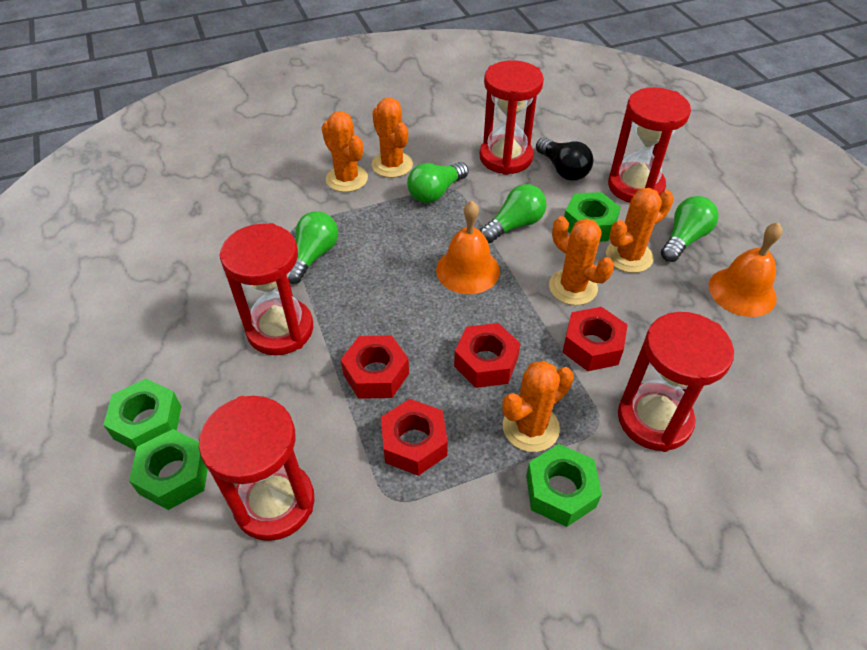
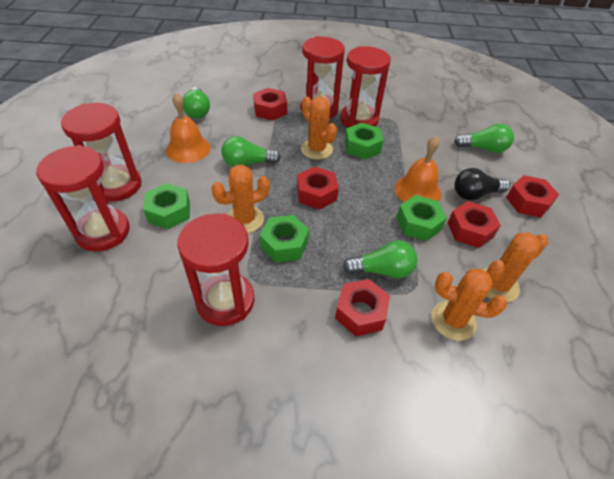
orange cactus: [322,111,368,192] [372,98,413,178] [502,361,574,452] [549,216,614,305] [606,188,674,273] = 5 -> [211,165,270,233] [301,97,337,160] [432,269,507,341] [483,232,548,303] = 4
red nut: [341,335,409,399] [381,399,448,476] [454,323,520,388] [563,307,628,371] = 4 -> [253,88,287,121] [297,167,339,210] [335,279,390,336] [448,201,501,248] [506,175,559,218] = 5

